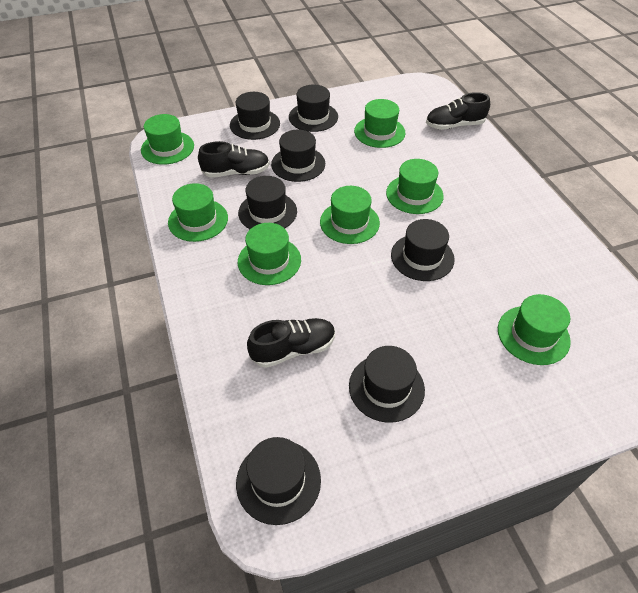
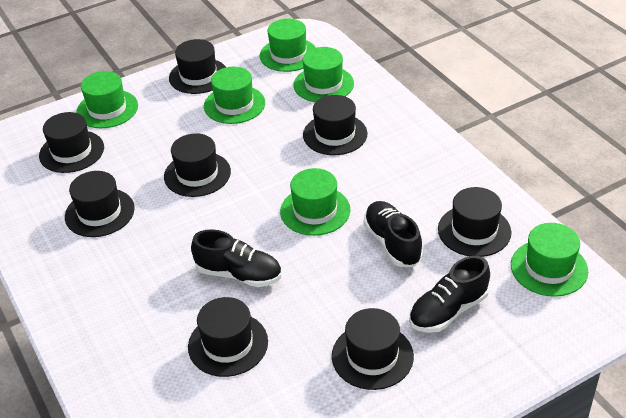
black hat: [230,92,280,140] [236,437,321,525] [238,176,297,229] [271,130,325,182] [289,85,338,132] [349,346,425,423] [391,219,455,281] = 7 -> [39,112,104,173] [65,171,135,237] [164,133,231,197] [169,39,226,94] [188,297,268,377] [303,95,367,155] [332,308,414,390] [438,187,511,257] = 8
green hat: [141,114,194,165] [168,183,228,242] [238,223,301,285] [320,186,380,244] [354,99,406,148] [386,159,444,214] [498,294,571,365] = 7 -> [76,71,138,128] [204,67,265,124] [260,19,316,72] [280,168,351,236] [293,47,354,102] [511,223,588,297] = 6

